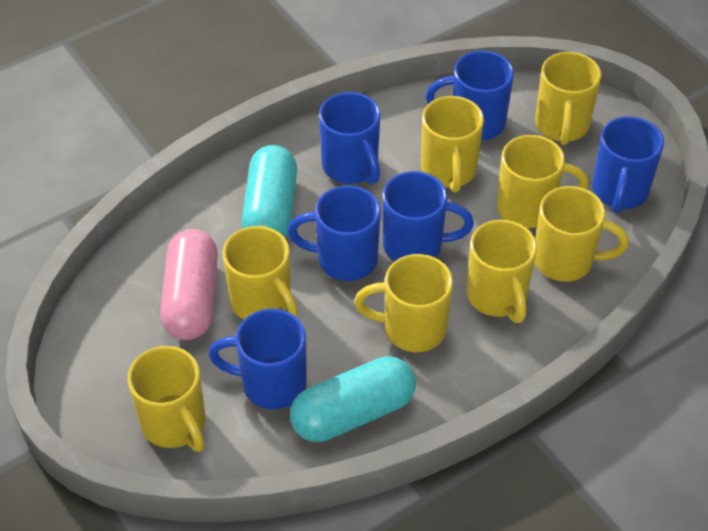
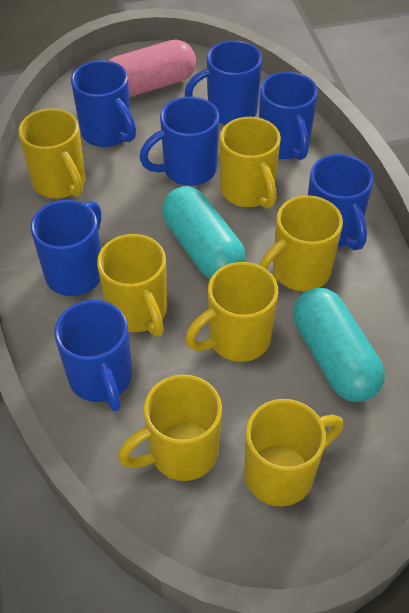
blue mug: [208,309,307,409] [288,185,381,281] [319,92,381,184] [383,171,474,261] [426,50,514,140] [592,116,664,213] = 6 -> [31,200,101,296] [54,300,132,412] [71,60,136,147] [139,96,219,186] [185,40,262,125] [259,72,318,160] [308,154,374,250] = 7
yellow mug: [127,346,205,452] [222,226,298,320] [354,254,453,352] [421,96,484,193] [467,220,537,323] [497,135,588,228] [534,186,629,282] [535,52,602,145] = 8 -> [18,108,86,198] [97,234,167,337] [118,374,222,481] [185,262,278,362] [220,117,281,209] [244,399,343,507] [259,195,343,291] = 7

